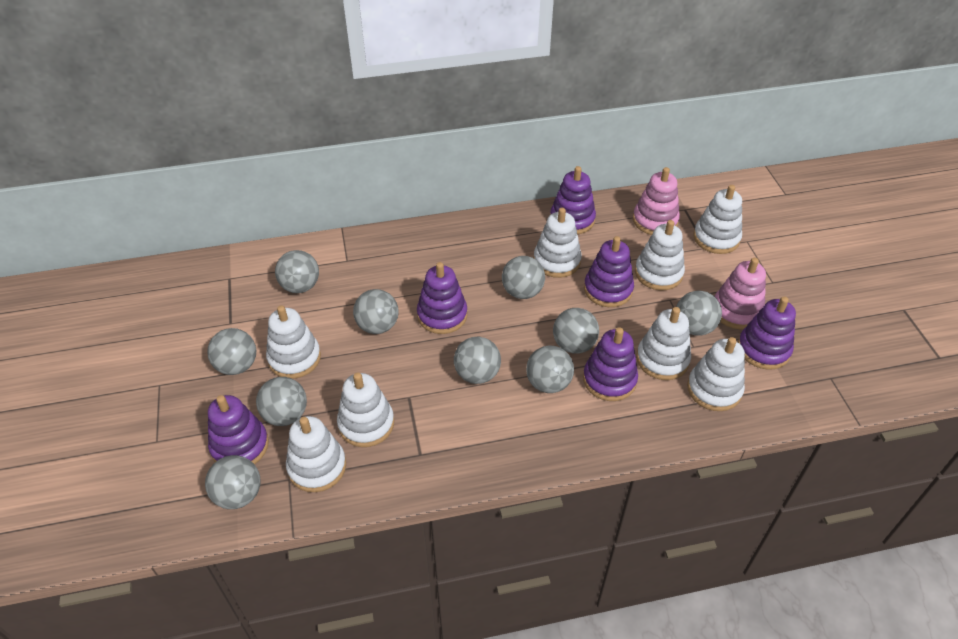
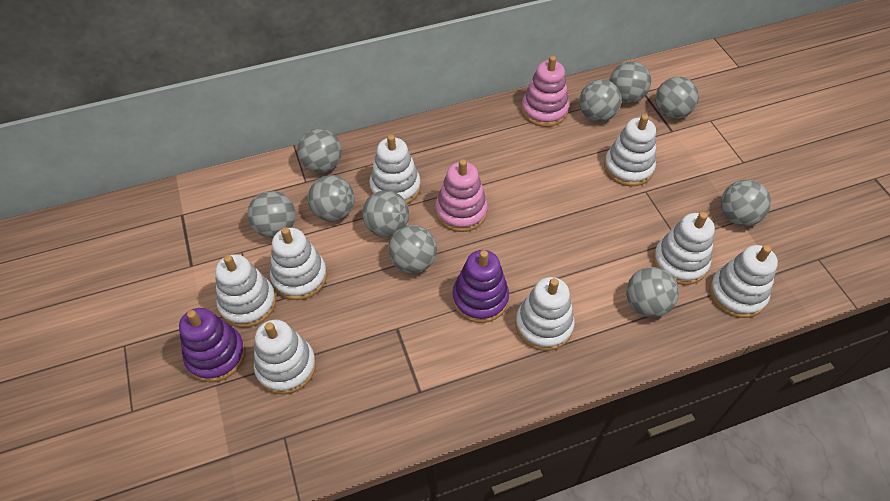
purple stacking toy: [208,395,269,464] [417,262,467,334] [550,166,596,234] [583,327,638,401] [584,236,634,307] [738,297,796,370] = 6 -> [179,308,246,382] [452,250,509,323] = 2

